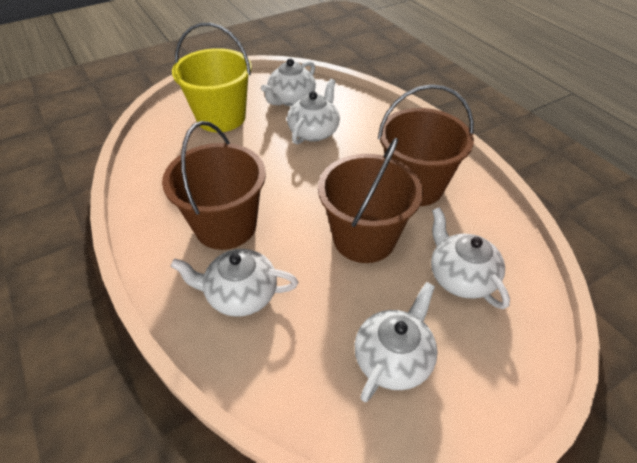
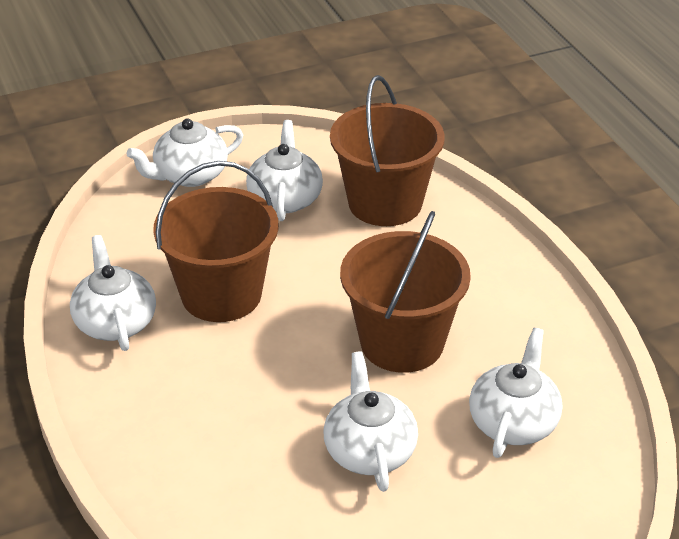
yellow bucket: [172,23,252,132] = 1 -> none = 0

